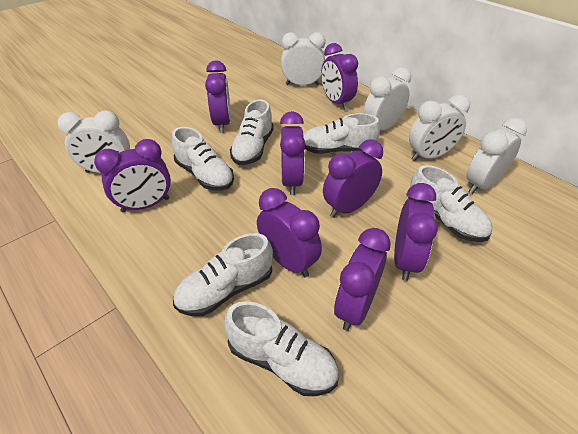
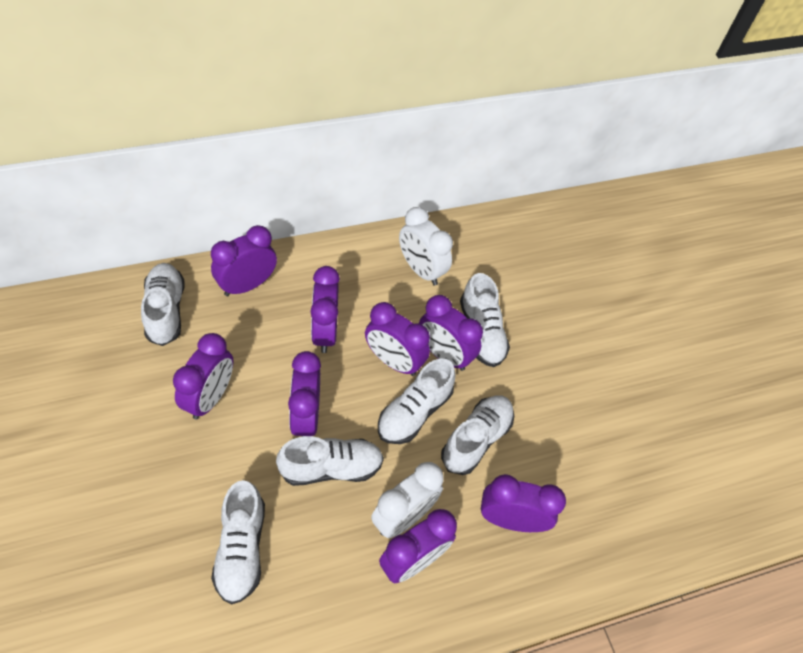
white clock: [58,110,130,173] [281,32,325,85] [363,67,411,131] [409,95,470,161] [466,118,527,194] = 5 -> [371,462,444,538] [399,207,453,286] = 2

